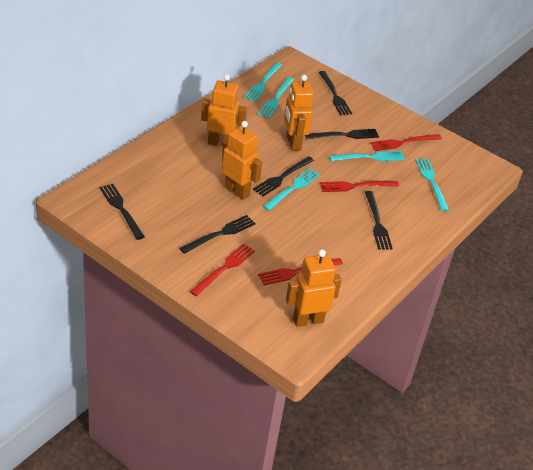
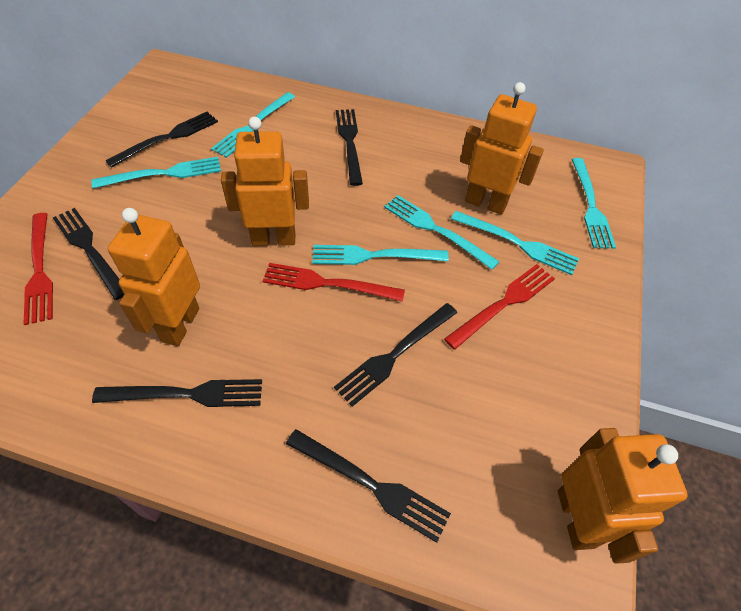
red fork: [190,244,255,296] [258,258,343,285] [320,181,399,192] [370,134,442,151] = 4 -> [23,213,53,325] [262,263,405,302] [444,264,555,350] = 3
turquoise fork: [244,62,282,102] [258,77,294,119] [263,168,320,211] [329,151,405,161] [415,158,449,211] = 5 -> [92,157,221,189] [211,92,295,158] [312,245,449,265] [384,195,500,270] [451,211,579,275] [572,158,616,249] = 6

